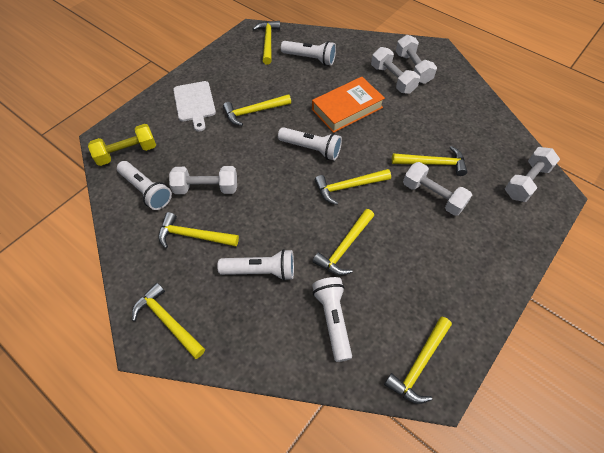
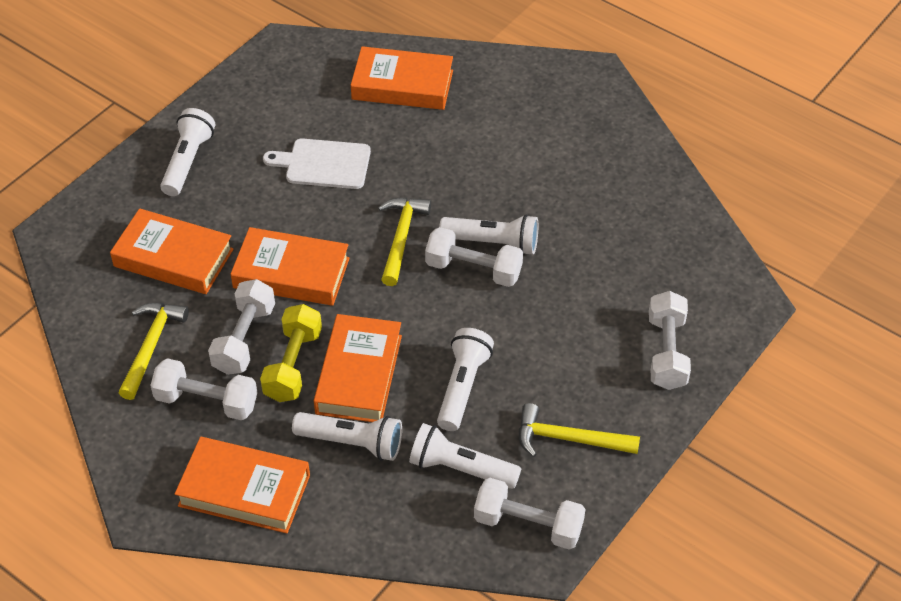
orange book: [312,77,385,133] = 1 -> [110,208,234,294] [175,437,310,533] [231,227,350,306] [314,314,402,422] [351,46,453,110] = 5
yellow hammer: [132,283,205,359] [158,212,239,249] [223,94,291,126] [253,21,280,65] [312,209,374,275] [315,169,391,205] [384,317,452,404] [392,146,467,176] = 8 -> [119,303,189,400] [378,197,431,286] [519,403,640,457] = 3

